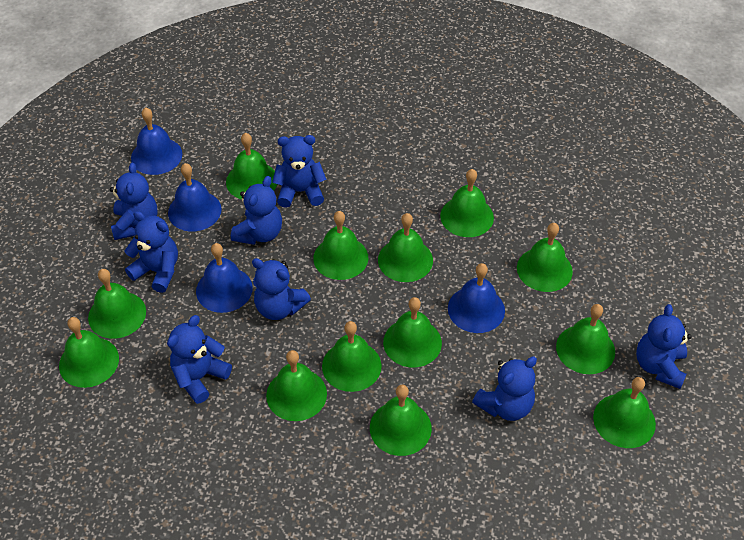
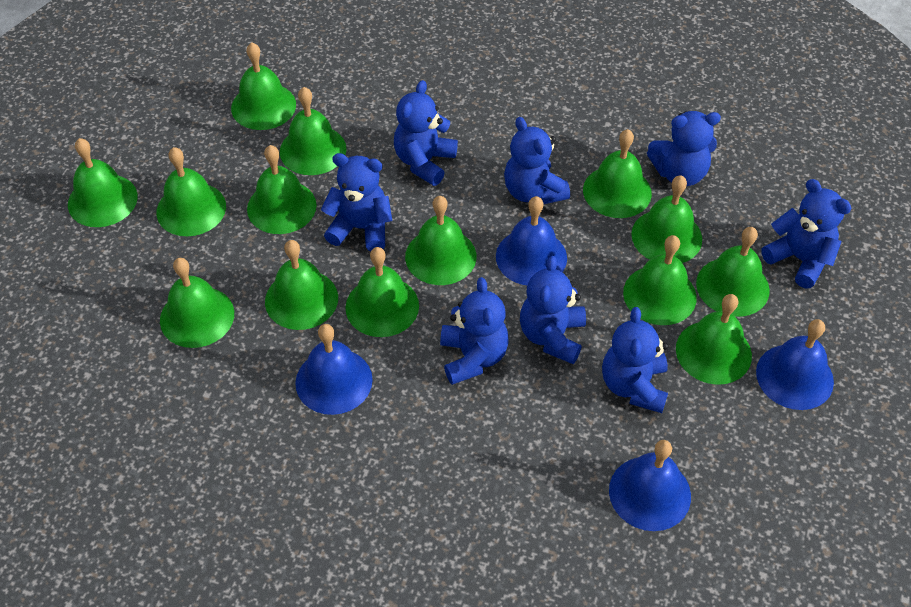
green bell: [59,317,119,388] [88,269,146,339] [226,133,277,199] [266,350,327,421] [313,211,368,280] [322,321,382,392] [370,385,432,456] [378,213,433,282] [383,297,442,368] [440,169,494,237] [517,223,573,292] [556,304,615,374] [593,377,656,448] = 13 -> [68,138,138,227] [156,147,226,236] [160,258,234,348] [231,42,296,130] [247,145,317,234] [265,240,338,330] [280,87,346,175] [345,247,419,337] [405,196,477,285] [583,129,652,218] [623,235,697,325] [631,175,702,263] [676,294,752,385] [696,227,770,317] = 14

